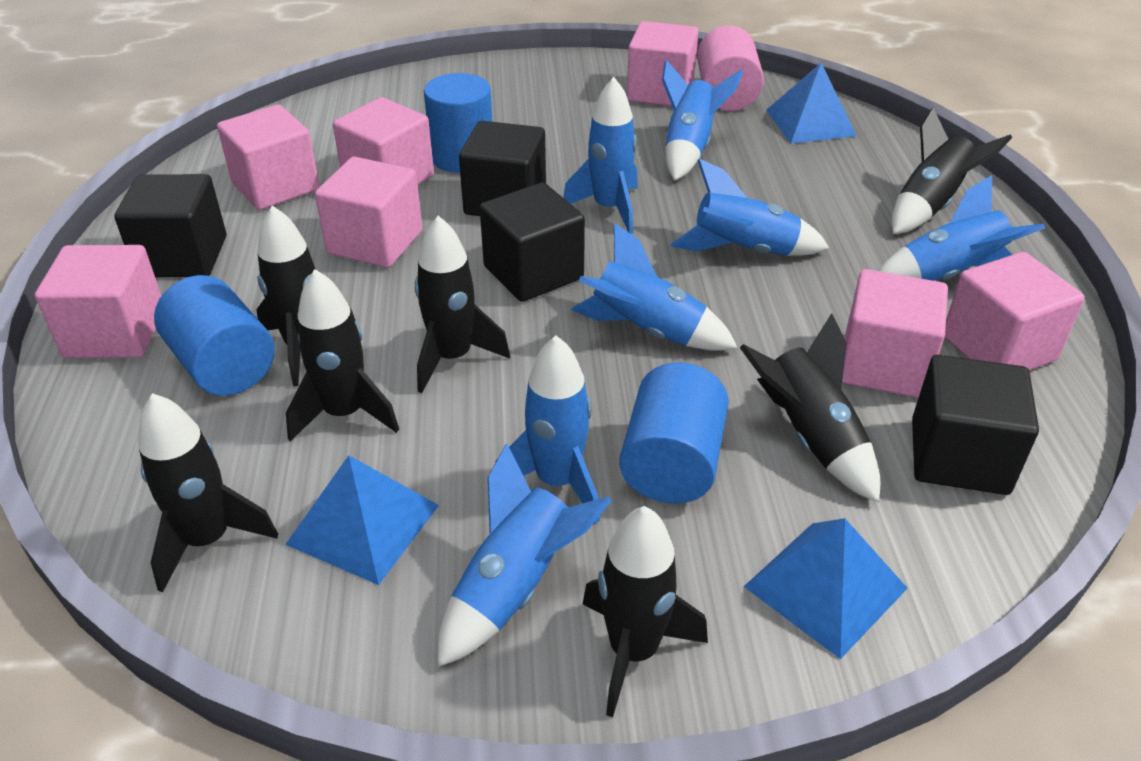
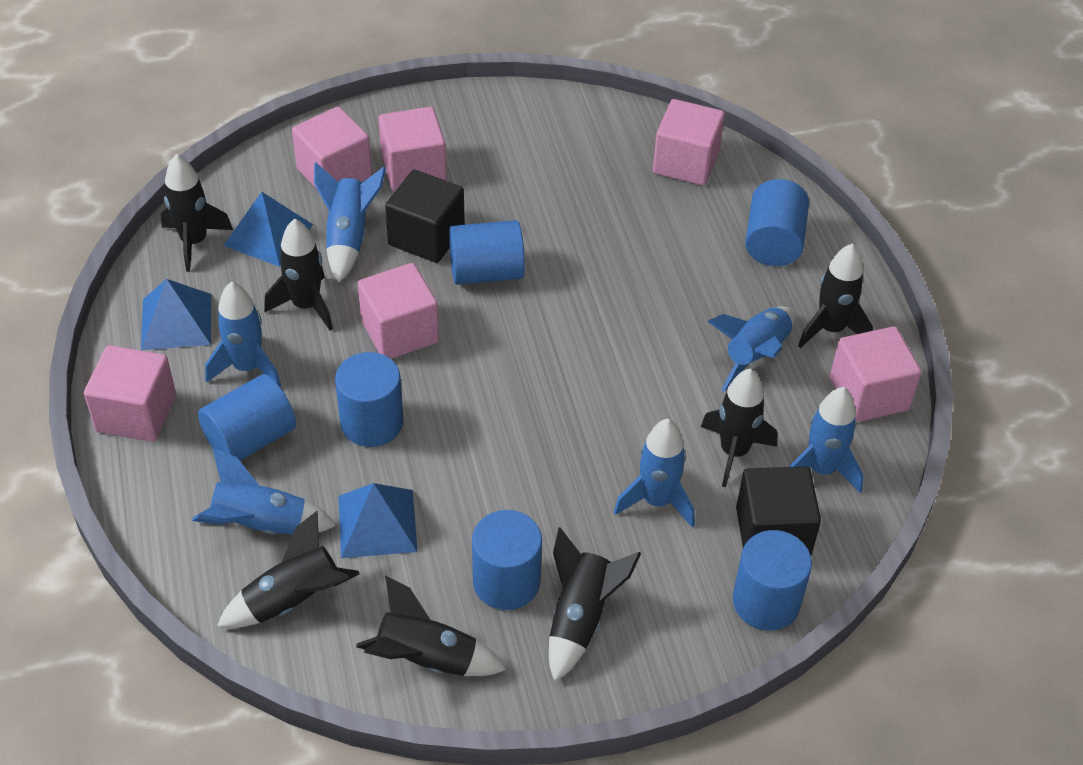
black cube: [114,174,226,277] [459,121,546,216] [480,182,585,302] [912,355,1039,495] = 4 -> [385,170,465,263] [736,466,821,556] = 2
blue cylinder: [154,275,275,396] [424,73,493,173] [619,363,729,504] = 3 -> [198,374,296,461] [335,352,403,447] [449,220,525,285] [472,510,542,610] [733,530,812,631] [745,179,809,266] = 6
blue rocket: [438,443,612,667] [495,335,600,524] [563,77,638,234] [571,223,738,351] [662,60,743,181] [670,159,829,256] [878,175,1045,281] = 7 -> [192,448,337,535] [205,281,282,387] [314,162,386,282] [614,419,695,527] [707,307,795,392] [788,387,864,493] = 6
pink cube: [35,245,161,358] [217,104,320,210] [315,157,422,268] [333,97,434,185] [627,21,699,106] [842,269,948,398] [945,252,1085,370] = 7 -> [84,345,176,442] [292,106,372,189] [358,263,439,359] [379,107,447,191] [653,99,725,186] [830,326,922,422] = 6
pink cylinder: [697,26,764,111] = 1 -> none = 0

